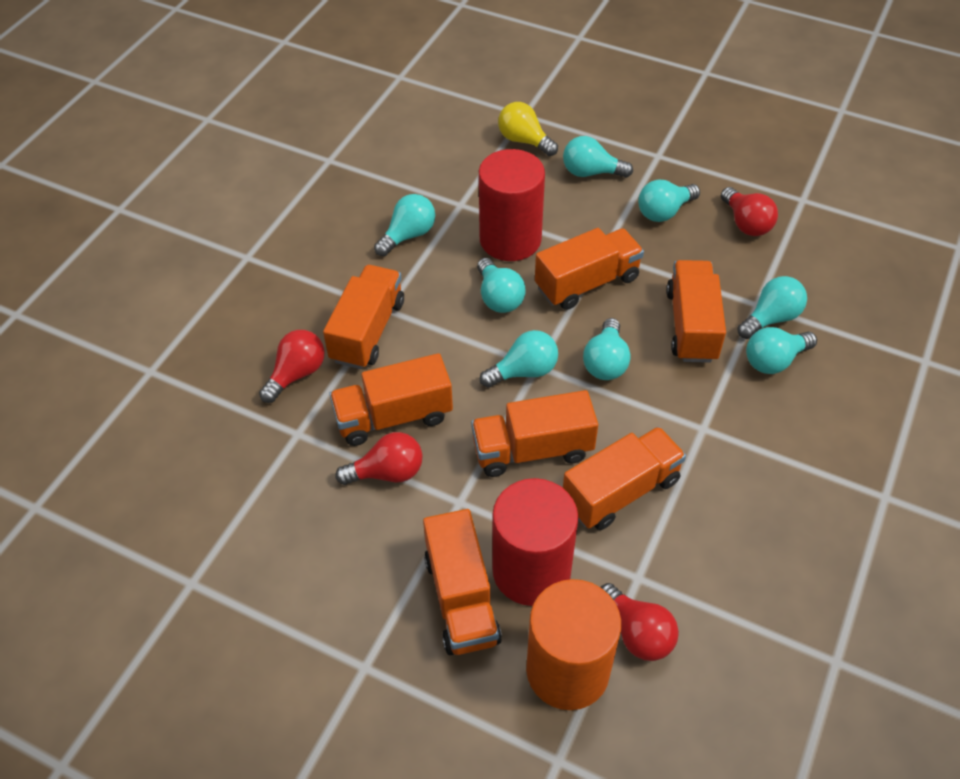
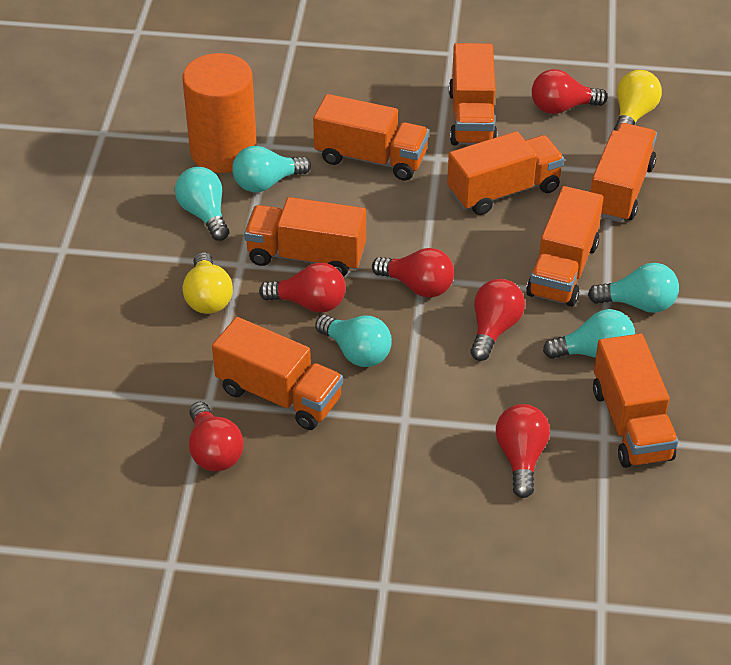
orange truck: [323,265,404,369] [330,353,453,446] [423,509,502,655] [471,390,598,477] [535,228,644,310] [563,427,686,530] [666,260,726,363] = 7 -> [212,317,343,430] [244,197,366,277] [313,94,429,181] [447,131,564,215] [449,43,498,145] [526,186,603,307] [590,123,657,223] [593,334,678,468] = 8
red cylinder: [479,149,545,261] [492,478,578,606] = 2 -> none = 0
red light bulb: [259,330,324,403] [335,432,422,485] [601,583,679,661] [721,187,778,236] = 4 -> [189,402,244,471] [259,263,346,313] [372,248,454,298] [470,279,525,361] [496,404,550,498] [532,69,608,114] = 6
turquoise light bulb: [374,194,435,256] [477,258,526,313] [480,330,558,388] [563,136,633,178] [583,318,631,380] [638,180,700,222] [737,276,807,339] [746,327,817,374] = 8 -> [175,167,229,241] [232,146,311,192] [315,315,392,367] [543,309,635,359] [588,263,679,313] = 5
yellow light bulb: [498,102,558,156] = 1 -> [183,252,233,314] [614,70,662,130] = 2

